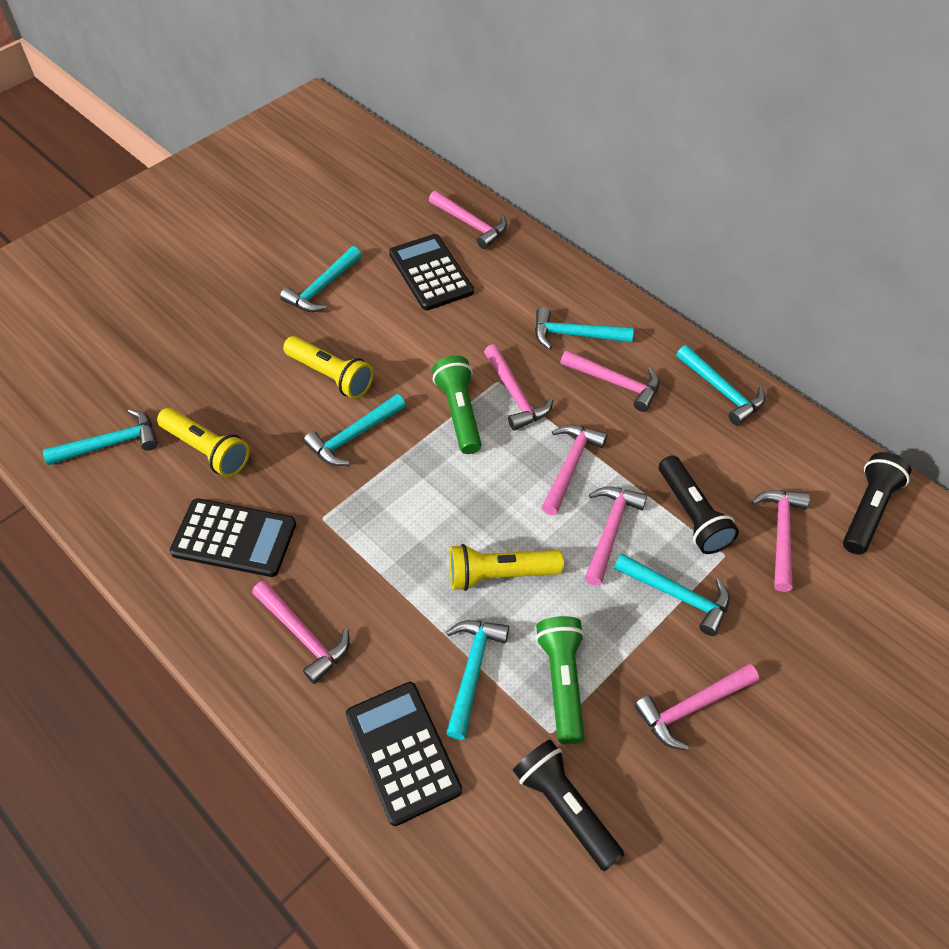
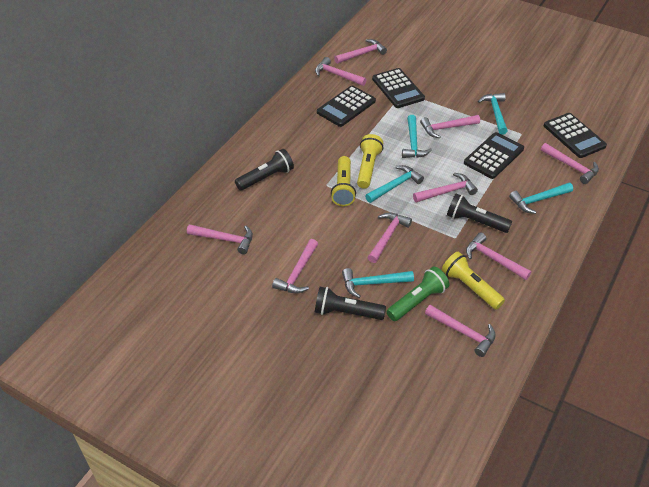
black calculator: [170,498,296,577] [346,682,462,826] [389,234,474,311] = 3 -> [317,86,376,127] [372,68,425,108] [464,132,524,179] [543,113,607,158] = 4
green flashlight: [432,355,482,454] [536,616,584,744] = 2 -> [387,267,449,321] = 1
pink hammer: [252,580,350,684] [429,191,507,249] [484,344,554,431] [542,425,608,515] [560,350,659,412] [585,486,647,586] [634,664,759,750] [751,490,810,592] = 8 -> [187,224,253,254] [272,239,318,294] [315,57,367,86] [334,39,387,64] [367,213,412,263] [413,173,478,203] [420,115,480,138] [425,305,496,357] [466,232,532,280] [541,143,599,184] = 10
turquoise hammer: [43,409,158,465] [280,246,362,312] [304,394,406,466] [446,620,509,740] [535,307,634,349] [614,553,730,636] [676,345,765,425] = 7 -> [342,268,414,298] [365,165,424,203] [402,115,432,158] [478,93,507,135] [509,183,573,214] = 5

